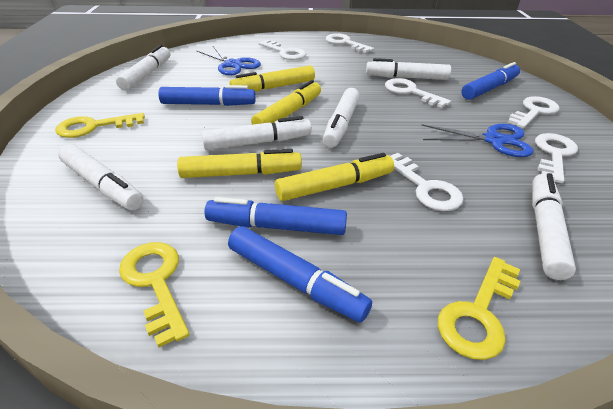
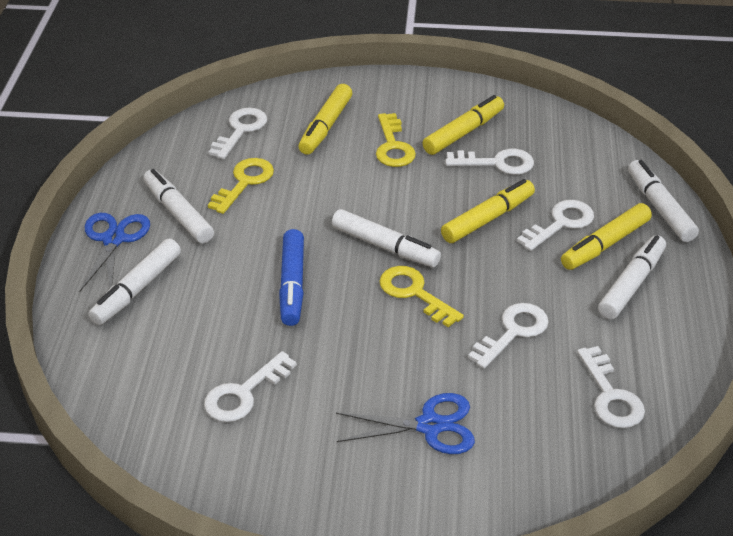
blue marker: [158,85,256,106] [204,197,347,235] [228,226,372,323] [461,62,520,100] = 4 -> [279,229,304,326] = 1
white marker: [58,144,144,210] [116,45,171,91] [201,116,312,150] [323,88,360,148] [366,58,451,80] [532,173,576,280] = 6 -> [88,239,181,325] [143,169,214,243] [332,209,441,267] [598,235,666,319] [628,160,699,242] = 5

